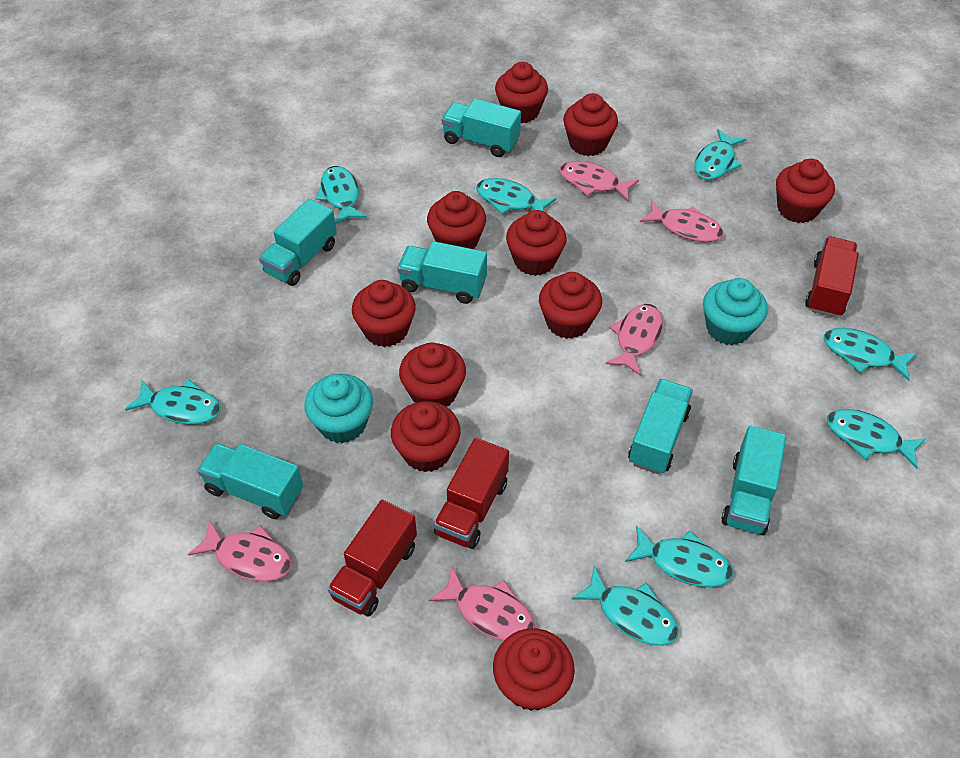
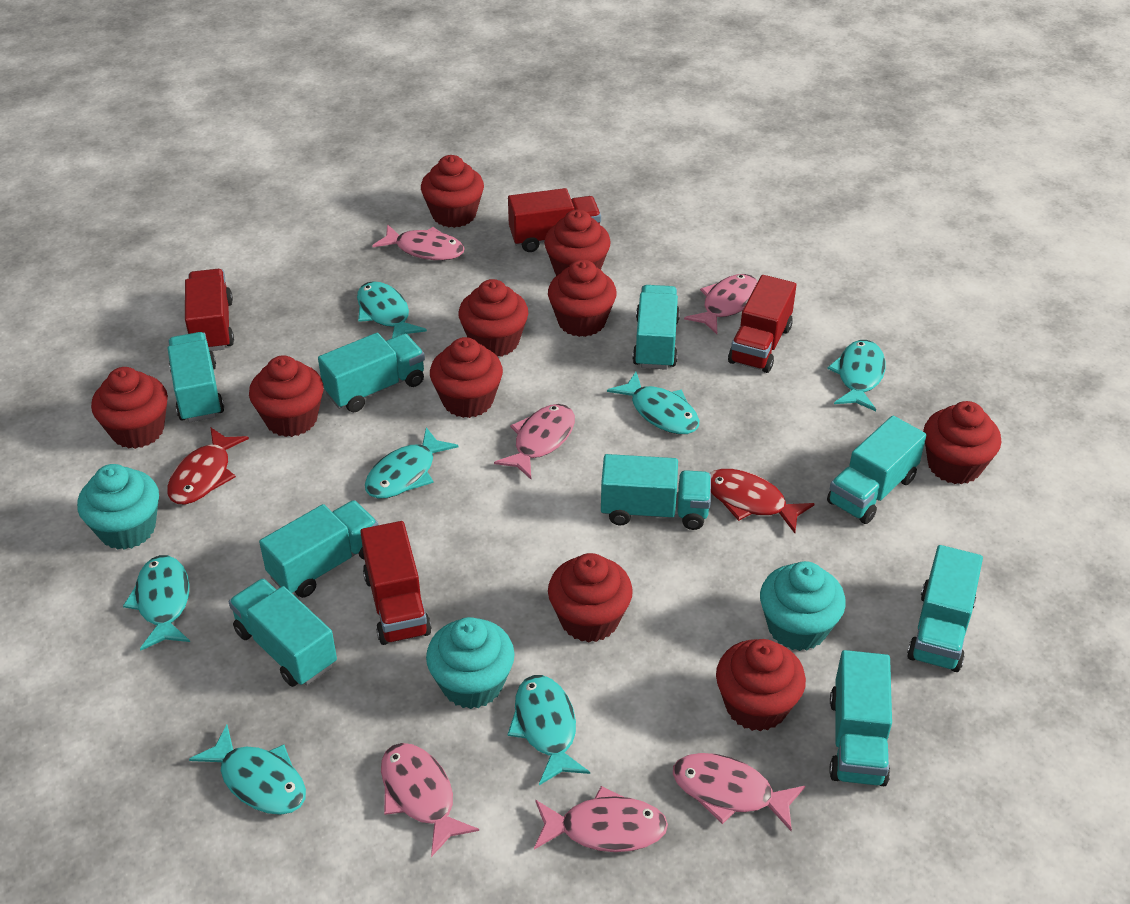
pink fish: [188,519,292,581] [429,567,535,641] [560,161,639,201] [605,304,663,376] [640,200,723,242] = 5 -> [372,224,464,260] [381,743,479,857] [494,404,575,479] [534,786,668,852] [673,753,805,831] [684,274,757,334] = 6
red fish: none = 0 -> [167,427,249,505] [710,469,815,533] = 2
red truck: [327,500,417,617] [434,438,509,549] [805,236,859,317] = 3 -> [185,269,234,351] [360,521,432,645] [508,188,601,252] [728,275,796,373] = 4
turquoise cupcake: [304,374,373,443] [703,278,767,345] = 2 -> [77,464,159,550] [426,617,515,709] [760,561,846,651] = 3
turquoise fish: [125,379,221,424] [316,166,367,224] [476,178,556,214] [572,566,679,646] [625,525,733,587] [694,129,746,180] [824,328,917,381] [827,409,926,469] = 8 -> [123,555,190,651] [189,725,306,815] [357,281,427,338] [365,427,458,499] [508,675,590,785] [607,372,699,434] [827,340,886,411] = 7
turquoise truck: [197,443,303,519] [259,199,337,286] [398,241,487,304] [442,99,521,157] [628,379,693,474] [721,426,786,535] = 6 -> [168,332,224,423] [229,578,337,687] [259,500,378,598] [318,333,425,412] [601,454,711,530] [632,285,680,369] [827,416,926,524] [829,650,892,786] [907,545,983,672] = 9

